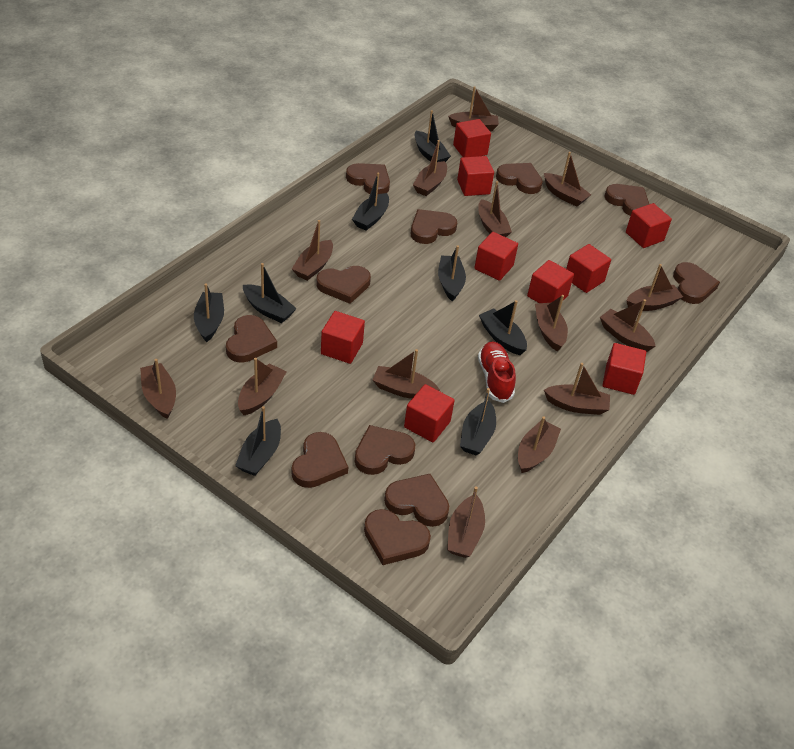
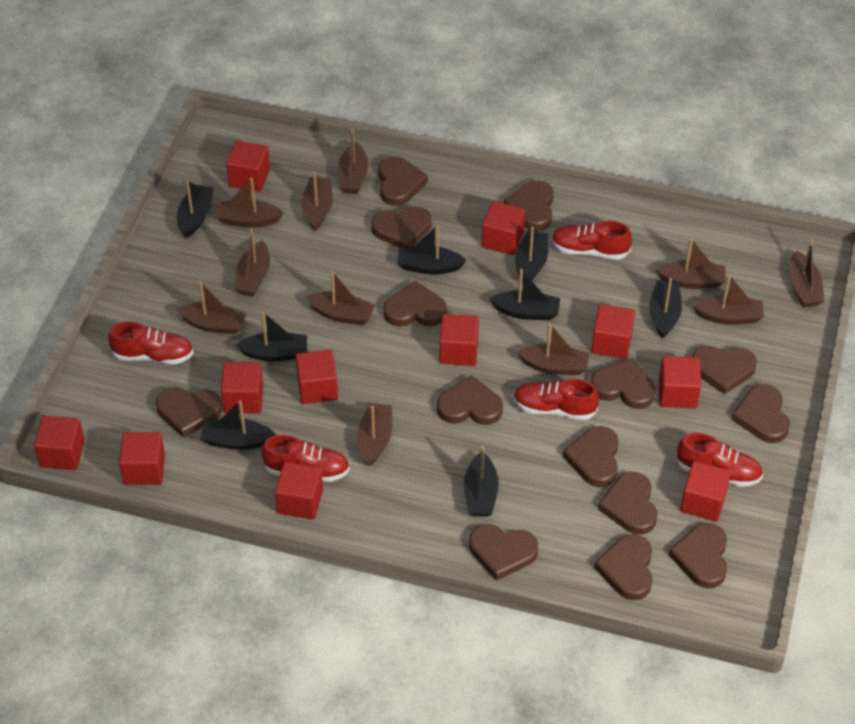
brown boat: [140,359,176,419] [238,358,287,415] [292,220,333,281] [373,349,440,399] [413,140,447,196] [447,486,485,558] [448,86,499,132] [478,181,512,237] [518,416,561,473] [535,295,568,351] [544,152,591,207] [544,363,610,415] [600,299,655,352] [626,264,683,311] = 14 -> [176,281,247,334] [215,178,284,228] [234,229,270,297] [302,172,333,231] [306,270,375,325] [337,128,368,194] [357,403,392,466] [517,323,589,375] [656,238,726,289] [693,274,764,324] [789,239,824,307] = 11
brown heart: [226,315,277,363] [292,432,348,488] [316,266,371,304] [346,163,390,194] [355,425,416,475] [364,509,431,565] [384,474,449,527] [411,209,457,244] [496,163,543,194] [604,184,649,216] [673,262,720,304] = 11 -> [156,387,222,438] [371,206,432,247] [378,156,428,206] [383,281,447,327] [437,375,503,425] [469,524,538,581] [504,180,554,231] [563,426,619,487] [591,358,655,409] [594,534,653,600] [598,472,657,535] [669,523,727,588] [692,346,757,394] [731,384,790,443] = 14
red cube: [321,311,365,364] [404,384,455,442] [453,119,491,157] [457,156,494,196] [474,232,518,281] [527,260,574,303] [566,244,611,293] [603,343,646,395] [626,203,672,248] = 9 -> [34,416,85,470] [119,432,165,485] [221,362,263,413] [226,141,270,192] [275,462,323,520] [296,350,338,404] [440,314,479,366] [481,201,525,255] [591,304,635,359] [659,356,701,408] [680,461,731,522] = 11
red shoe: [478,341,516,403] = 1 -> [108,321,194,365] [261,435,350,482] [513,379,599,420] [551,221,632,260] [676,433,763,487] = 5

